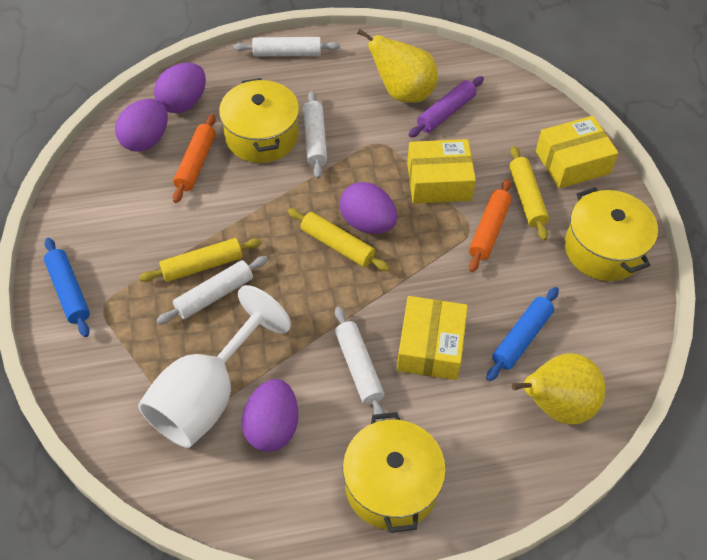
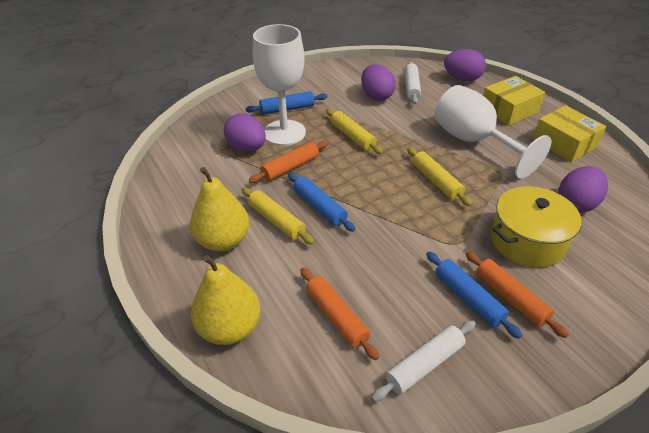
blue rolling pin: [44,238,90,337] [486,287,559,381] = 2 -> [245,91,328,115] [288,173,355,232] [426,251,522,339] = 3
orange rolling pin: [173,114,216,203] [469,179,512,272] = 2 -> [249,141,329,183] [300,268,379,360] [466,251,569,338] = 3
purple rolling pin: [408,76,484,138] = 1 -> none = 0
white goblet: [138,285,291,448] = 1 -> [253,24,306,146] [434,85,551,179] = 2
white rolling pin: [156,256,268,324] [233,37,340,57] [303,91,327,179] [335,307,385,421] = 4 -> [371,320,476,402] [404,61,421,104] = 2
yellow box: [397,296,468,380] [407,139,476,204] [536,116,618,189] = 3 -> [483,76,545,126] [532,105,606,162] = 2
yellow pot: [219,78,299,163] [343,412,446,533] [565,187,658,281] = 3 -> [491,186,581,268] = 1

